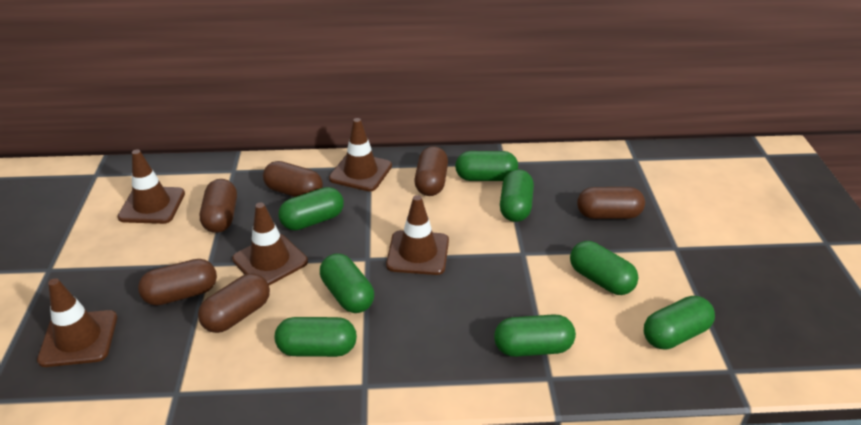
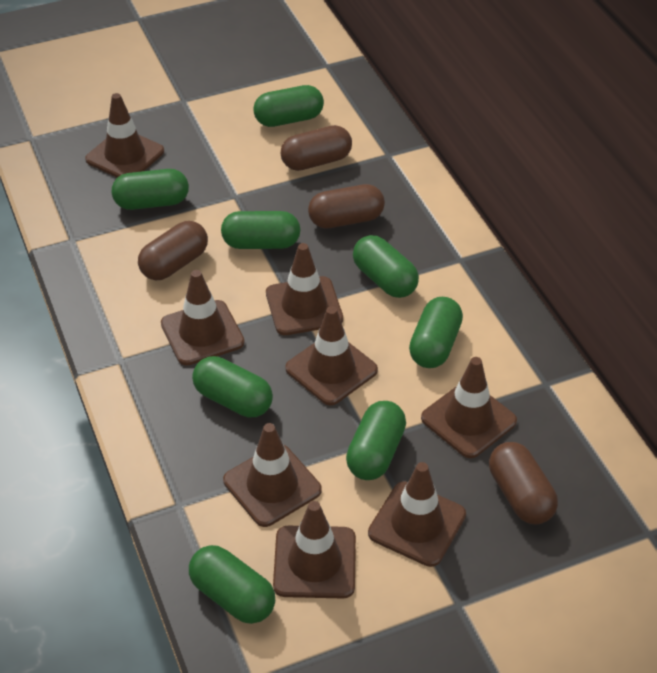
brown capsule: [138,259,217,306] [198,273,270,333] [200,179,237,233] [263,161,323,197] [414,146,448,196] [577,187,645,219] = 6 -> [138,221,208,280] [281,125,352,171] [308,184,385,228] [489,442,558,525] = 4
brown traffic cone: [37,278,117,367] [117,149,185,224] [232,203,308,285] [329,118,392,191] [386,195,449,275] = 5 -> [85,93,164,178] [161,270,245,365] [223,423,322,527] [266,243,343,335] [273,501,356,599] [285,306,378,405] [368,462,466,567] [421,357,517,458] = 8

